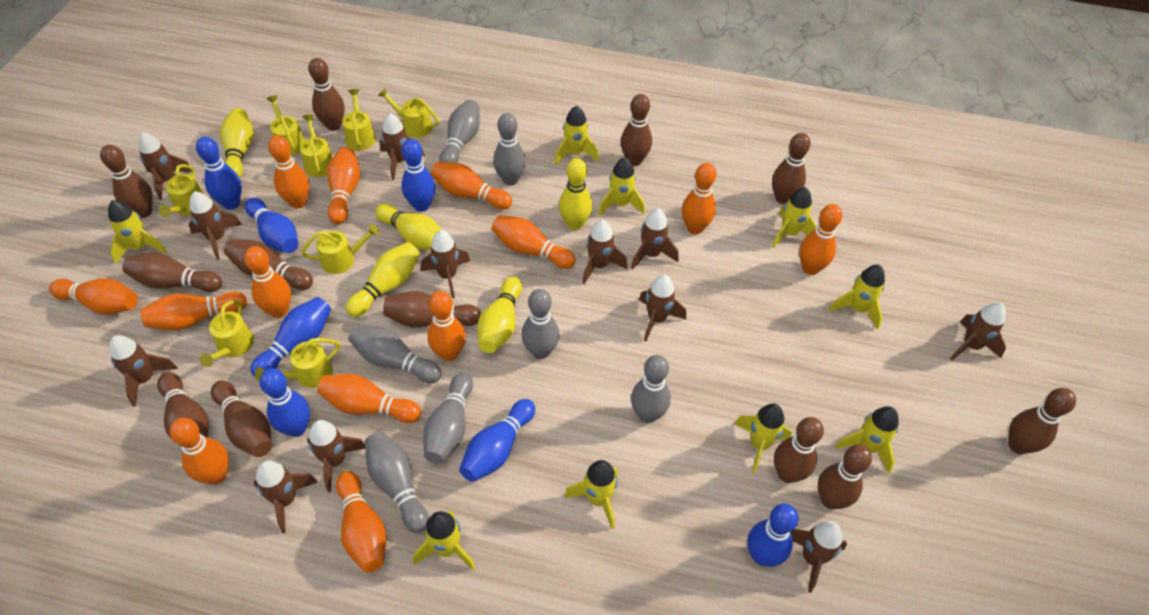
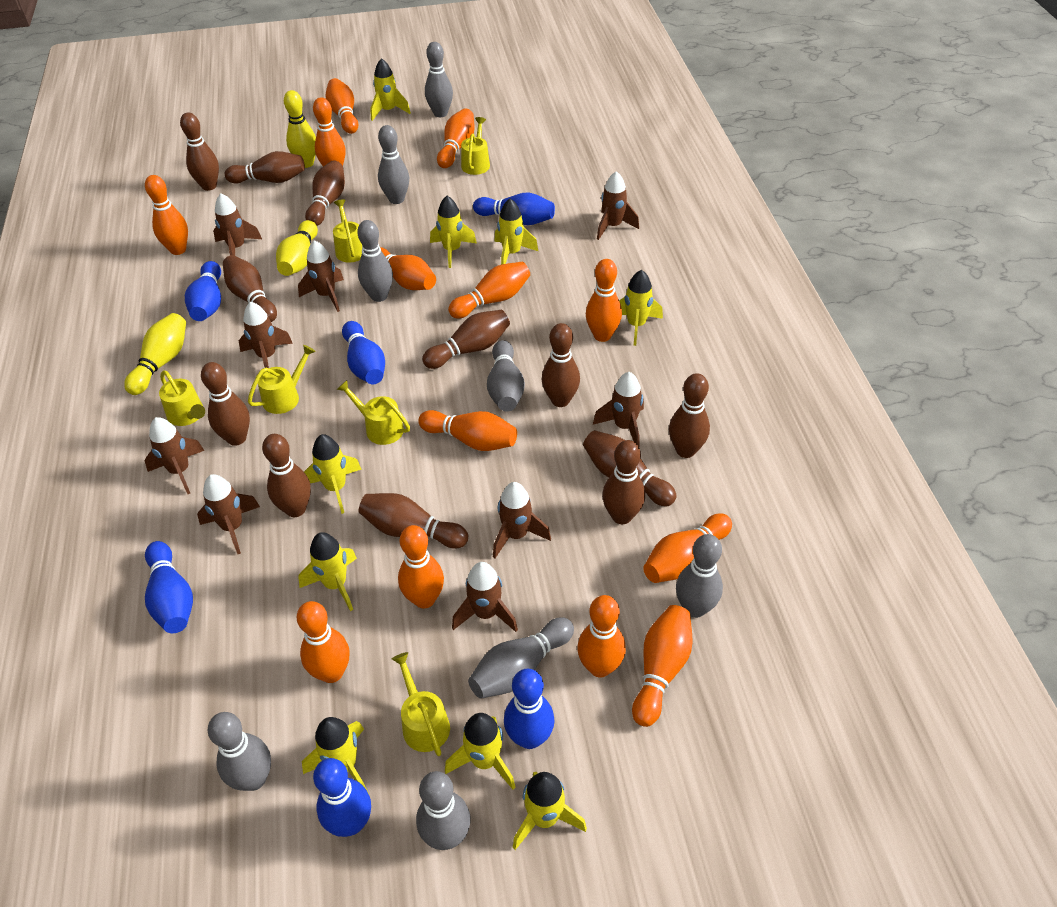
blue bowling pin: [196,137,242,210] [245,198,298,253] [250,297,331,377] [259,368,310,437] [401,139,435,212] [459,399,535,482] [747,503,799,567] = 7 -> [145,541,193,633] [185,261,221,321] [313,758,371,837] [342,321,385,384] [473,192,555,225] [504,669,554,749] = 6
brown rocket: [109,335,178,407] [138,132,191,200] [188,191,242,260] [253,460,318,533] [307,420,365,492] [380,113,425,180] [421,230,470,298] [582,220,627,284] [631,208,679,270] [639,275,686,341] [791,521,847,593] [950,302,1006,360] = 12 -> [145,417,204,494] [197,474,260,554] [213,193,262,255] [239,302,293,368] [298,240,344,312] [452,562,518,632] [493,482,551,558] [593,372,644,446] [597,171,639,240] = 9
grey bowling pin: [348,325,442,383] [365,431,429,533] [423,373,473,464] [439,100,480,163] [493,113,526,186] [522,289,559,359] [631,355,671,423] = 7 -> [208,712,271,791] [357,220,393,302] [378,125,409,204] [416,771,471,850] [425,42,453,117] [468,617,574,699] [487,340,525,411] [676,534,723,618] = 8
yellow bowling pin: [220,108,254,178] [346,242,420,317] [375,203,441,250] [477,277,522,353] [559,158,592,230] = 5 -> [124,313,186,395] [276,220,318,276] [284,90,316,168] = 3
yellow watering can: [158,164,204,217] [200,301,254,367] [255,338,341,388] [266,95,305,156] [300,114,333,177] [301,224,379,274] [342,89,376,150] [378,88,439,138] = 8 -> [159,370,205,426] [248,345,316,414] [333,199,363,262] [337,380,410,445] [392,652,450,756] [461,117,490,175] = 6

